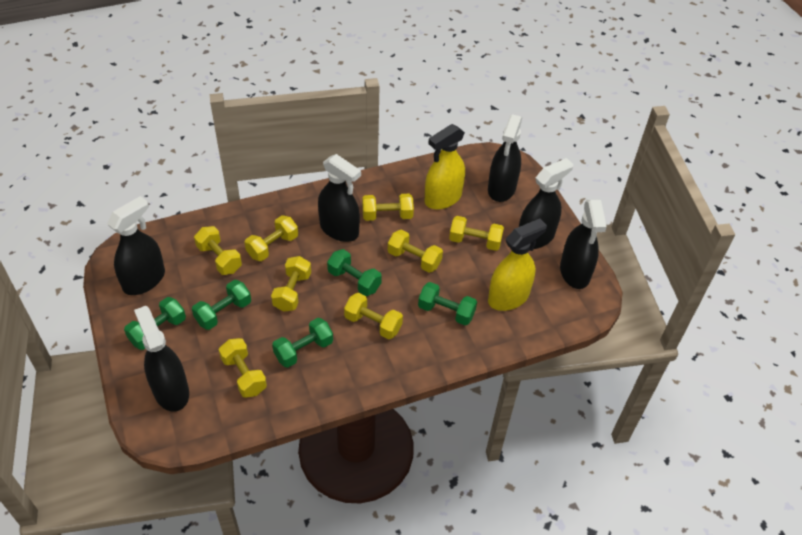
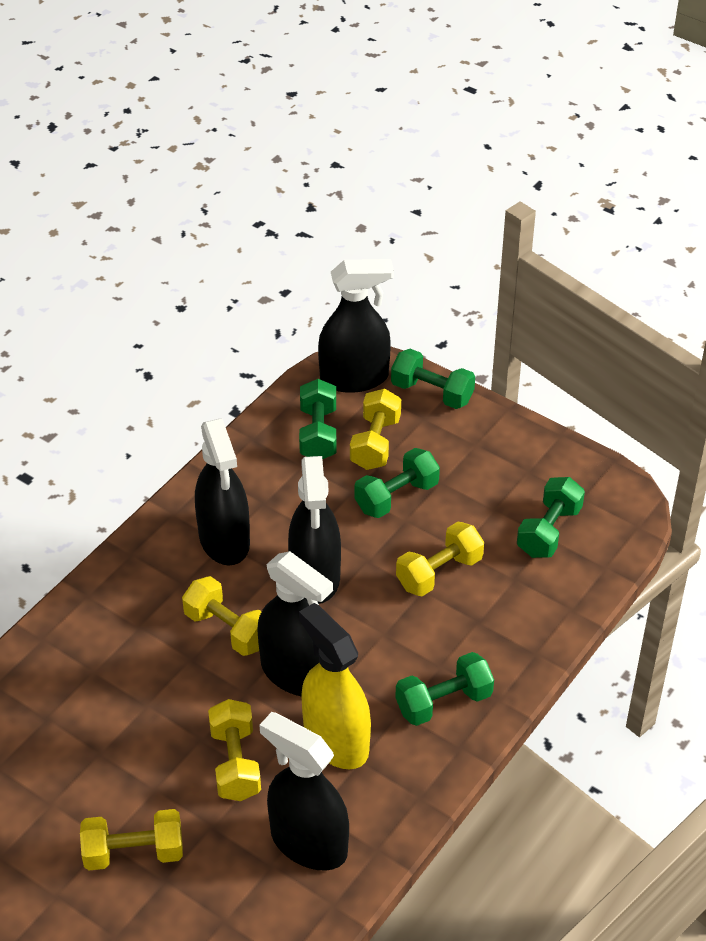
black spray bottle: [107,196,165,295] [134,306,189,411] [318,154,361,242] [488,114,522,202] [519,158,573,249] [560,200,607,289] = 6 -> [195,418,250,565] [257,551,333,696] [259,712,349,871] [288,456,341,604] [318,259,394,393] = 5
yellow dumbbell: [194,226,242,275] [219,338,267,398] [244,215,298,261] [271,256,311,312] [344,293,403,339] [362,194,414,221] [388,230,443,273] [449,216,504,251] = 8 -> [80,809,183,871] [182,576,262,656] [208,699,261,801] [350,389,401,470] [396,522,484,596] = 5
yellow spray bottle: [425,124,465,210] [488,219,547,311] = 2 -> [299,603,371,769] = 1

